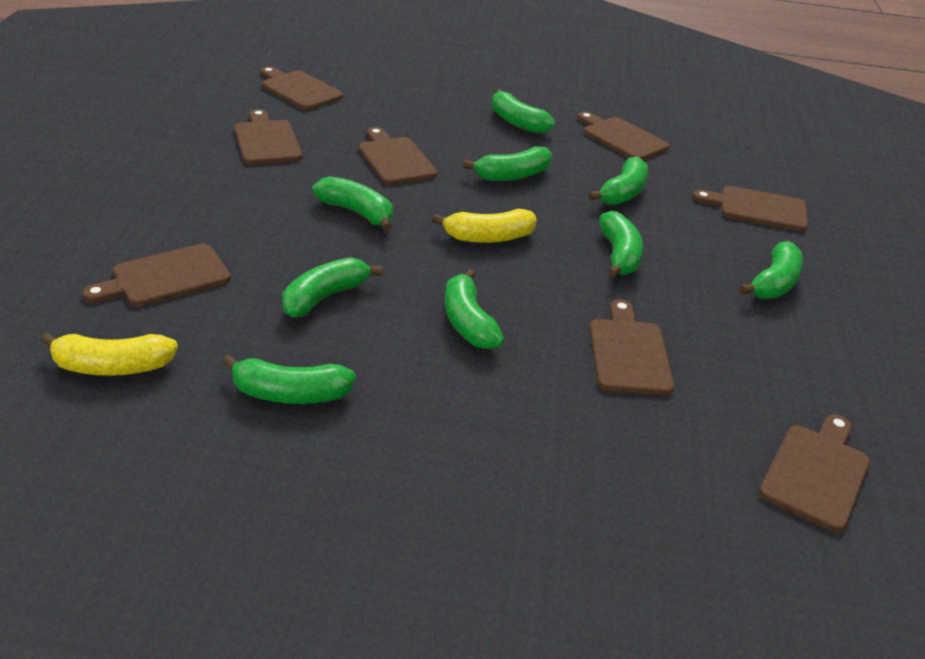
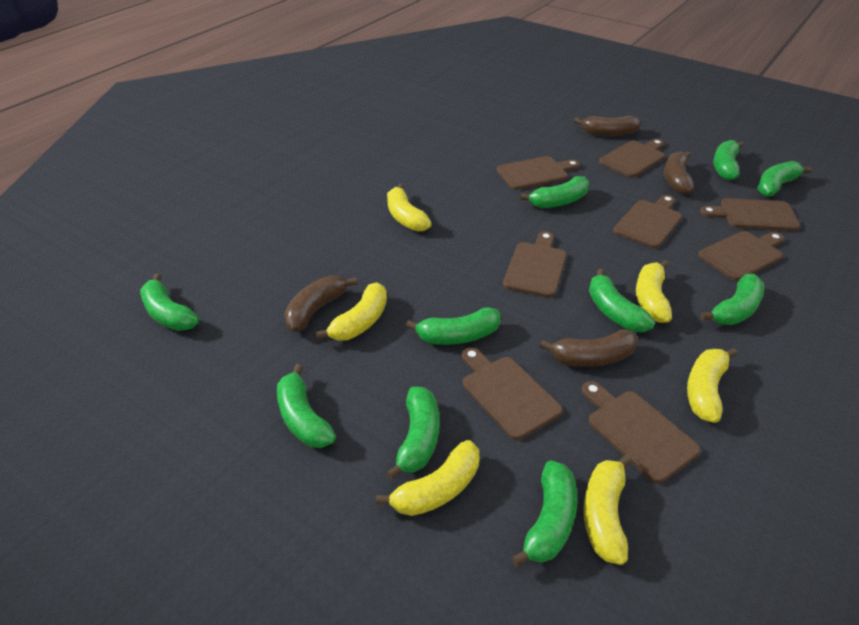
brown banana: none = 0 -> [284,275,358,332] [540,329,638,367] [574,116,641,136] [664,151,694,194] = 4
green banana: [222,355,356,404] [282,257,383,318] [312,176,393,231] [445,269,504,349] [464,146,552,181] [491,89,555,134] [589,156,648,205] [599,211,643,278] [740,241,803,299] = 9 -> [140,274,199,331] [277,364,336,448] [386,387,439,480] [406,307,501,345] [511,460,577,567] [521,176,589,208] [589,269,655,332] [700,274,764,325] [713,140,744,180] [758,161,812,197] = 10
yellow banana: [41,333,178,376] [432,209,537,243] = 2 -> [316,283,387,341] [376,440,480,516] [387,184,432,232] [583,454,633,565] [636,260,672,323] [687,348,738,423] = 6

